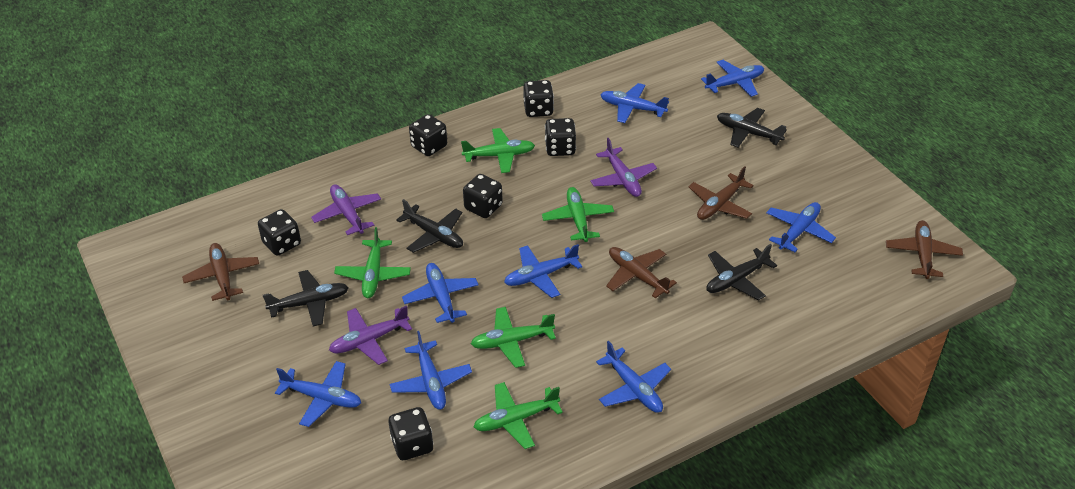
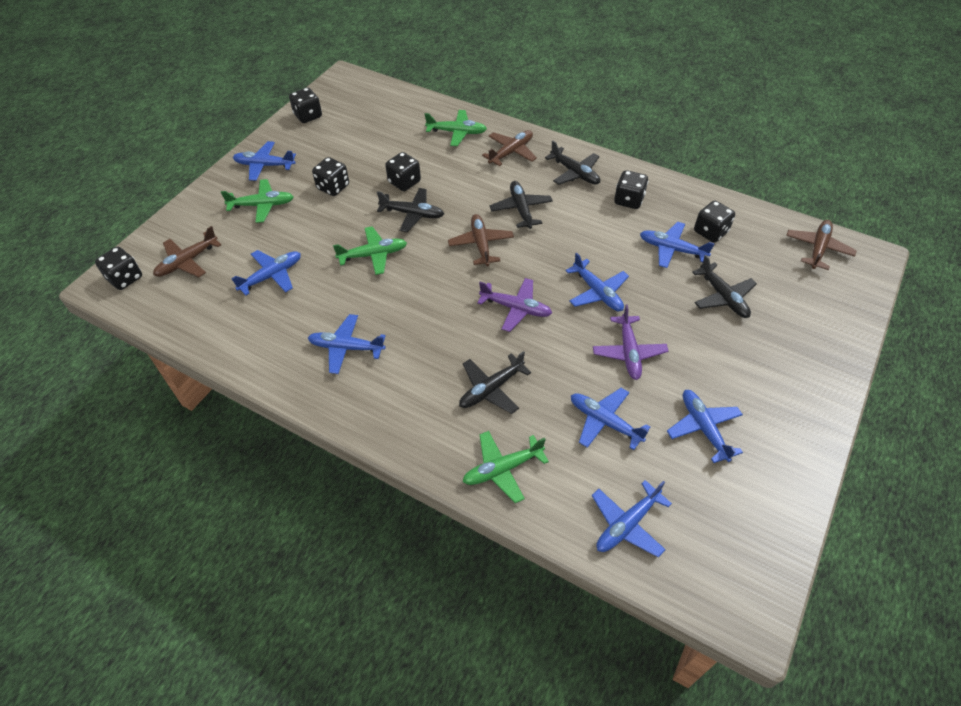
black plane: [263,270,349,327] [396,199,463,253] [706,244,777,300] [717,108,787,147] = 4 -> [377,188,444,232] [459,351,531,414] [490,181,553,229] [545,140,600,185] [692,255,757,318] = 5
green plane: [334,227,411,298] [461,128,535,173] [471,307,556,368] [474,382,563,449] [542,187,614,242] = 5 -> [221,179,293,223] [333,226,407,275] [425,110,487,146] [462,431,549,503] = 4
purple plane: [311,185,381,235] [329,305,412,365] [590,138,657,197] = 3 -> [477,278,552,332] [593,305,668,380] = 2

